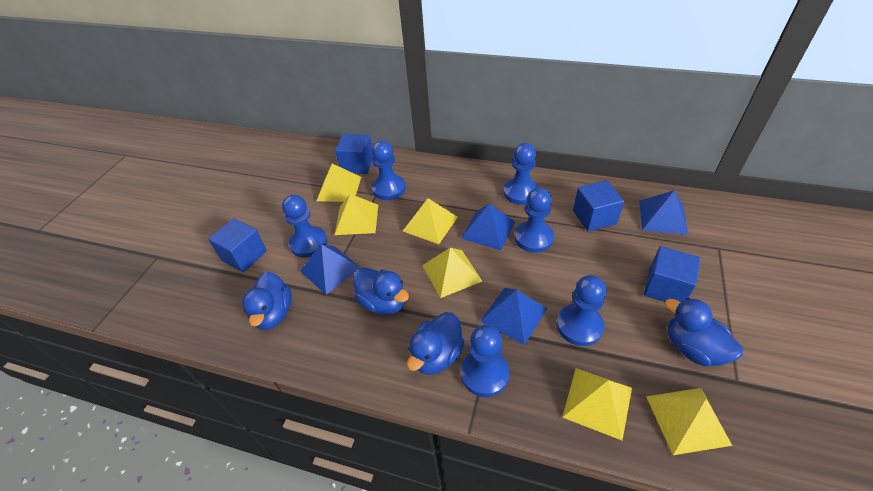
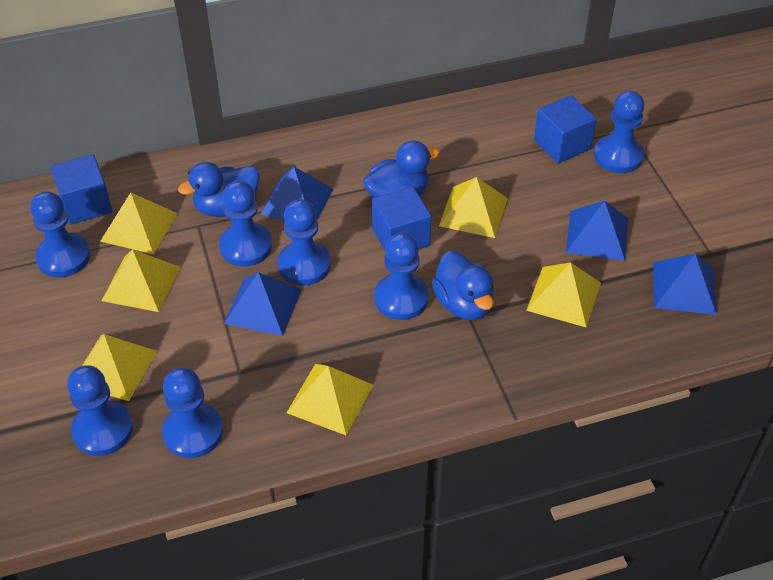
blue cube: [208,218,267,272] [335,134,373,174] [573,180,624,232] [644,246,700,302] = 4 -> [51,154,112,225] [372,186,431,252] [534,95,596,163] = 3
blue duck: [242,271,292,330] [353,267,409,315] [407,312,465,375] [665,298,743,366] = 4 -> [178,162,260,217] [363,141,439,198] [432,251,494,320] = 3
blue pawn: [282,195,327,258] [372,141,406,200] [461,325,509,397] [503,143,539,205] [515,187,554,253] [557,275,606,346] = 6 -> [30,191,90,277] [67,365,133,456] [162,368,223,458] [219,181,272,267] [277,199,331,286] [374,233,429,320] [594,91,645,173] = 7

